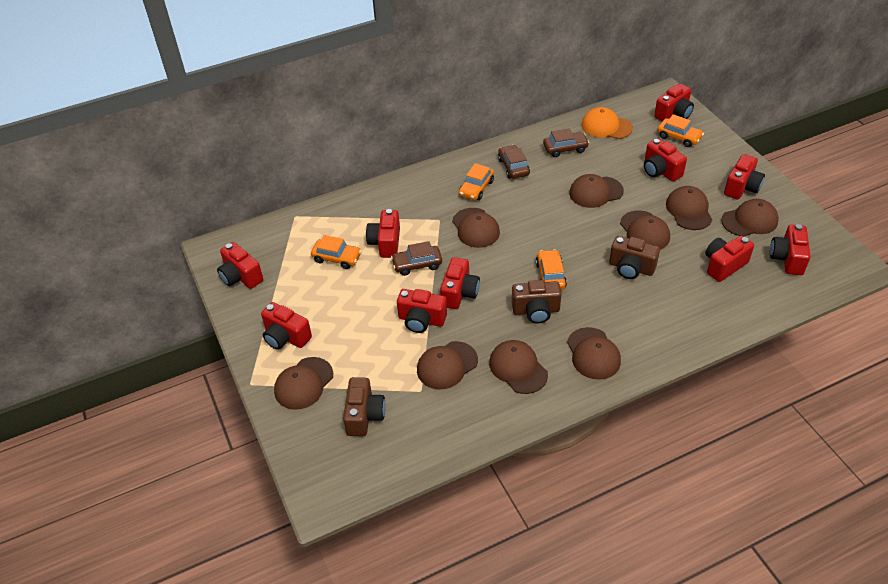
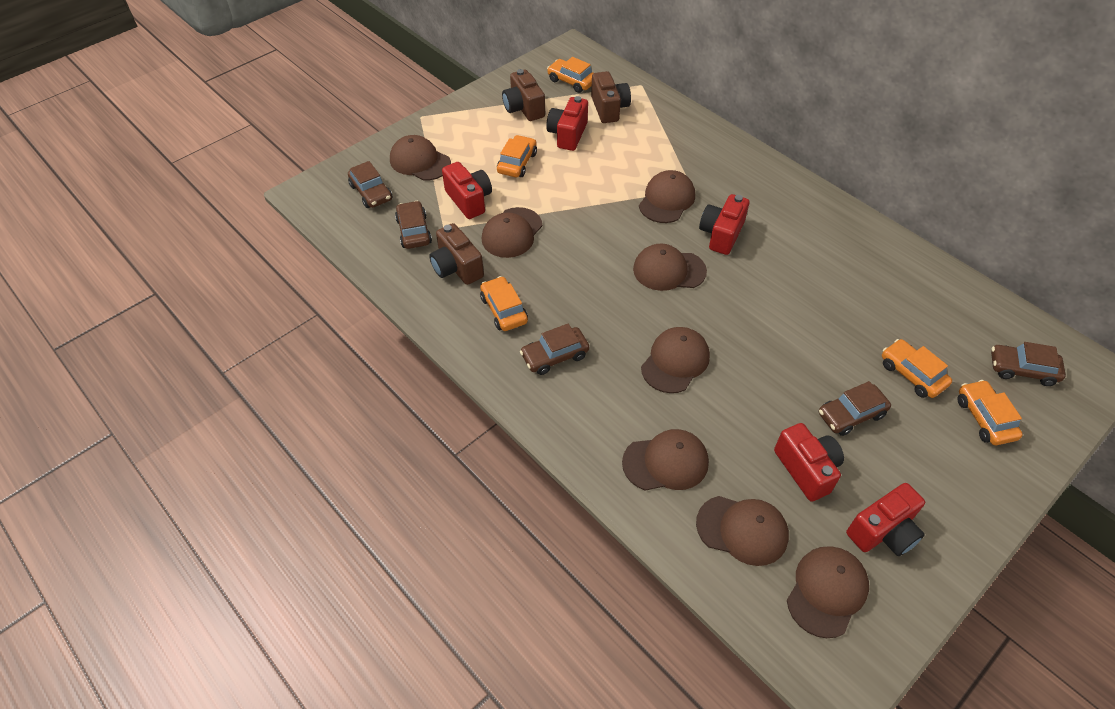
brown cap: [274,357,333,410] [417,341,478,389] [452,208,500,248] [489,340,548,394] [567,327,621,380] [569,174,624,208] [620,210,670,250] [666,186,712,230] [721,199,779,236] = 9 -> [390,135,451,181] [482,207,542,258] [622,429,709,491] [633,244,707,291] [639,170,695,223] [641,327,710,393] [696,496,789,566] [787,546,869,638] = 8
brown car: [391,241,442,276] [498,145,530,179] [543,128,589,157] = 3 -> [348,161,392,208] [395,201,432,249] [520,324,589,375] [819,381,891,436] [991,342,1066,386] = 5
orange cap: [581,107,633,139] = 1 -> none = 0
orange car: [311,235,362,269] [459,163,494,200] [536,249,567,289] [657,114,704,147] = 4 -> [480,276,528,331] [497,135,537,177] [547,57,593,93] [882,339,952,398] [958,380,1023,445] = 5
red camera: [217,242,263,289] [261,302,312,350] [366,209,400,258] [397,289,447,333] [440,257,480,309] [644,138,687,182] [654,84,694,121] [705,236,754,282] [724,154,765,199] [770,224,810,275] = 10 -> [442,162,492,219] [546,96,588,151] [699,194,749,255] [774,423,844,502] [846,483,925,556] = 5

